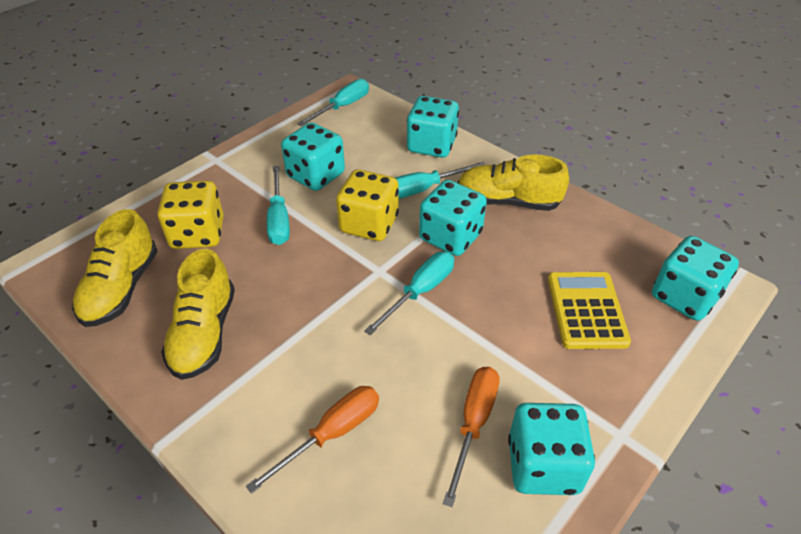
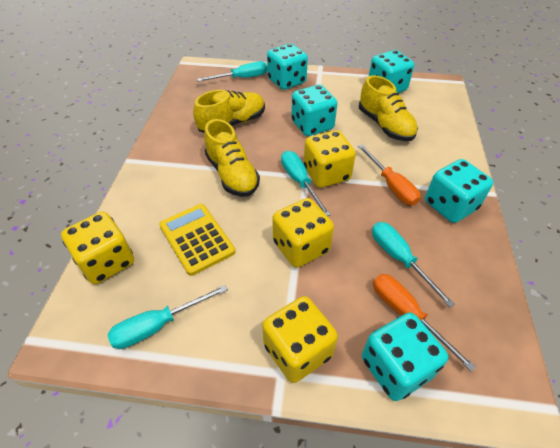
yellow dice: [157,181,224,249] [336,169,399,241] = 2 -> [61,211,134,284] [262,296,338,383] [272,198,334,268] [304,130,356,188] = 4

